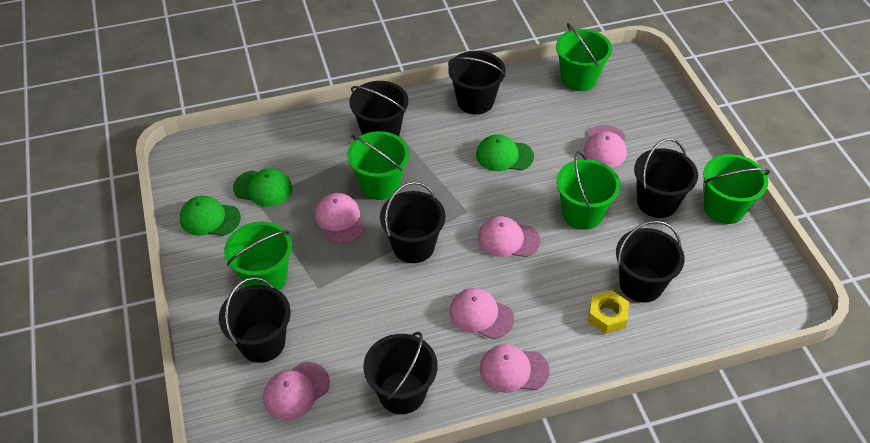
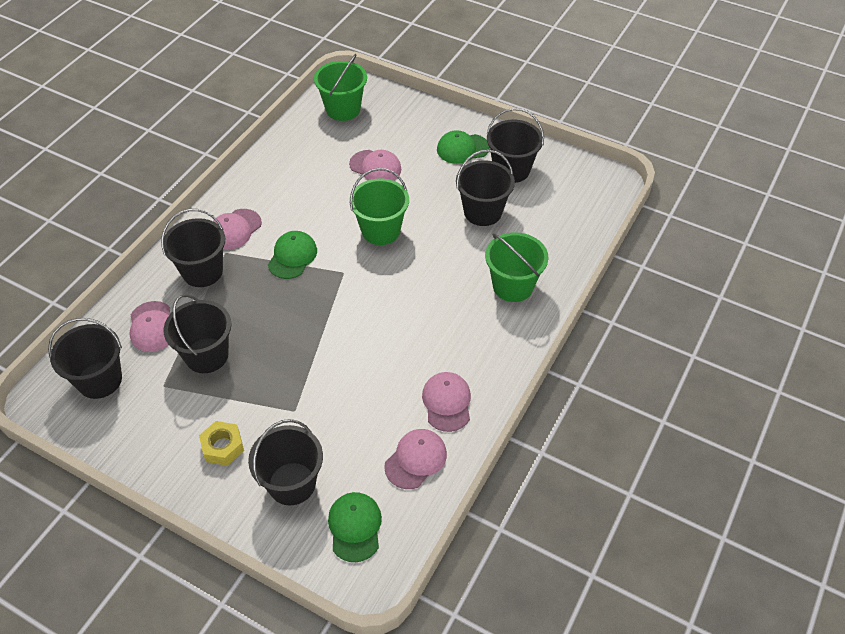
black bucket: [219,277,291,363] [349,81,408,136] [363,332,438,414] [380,182,446,263] [448,51,506,114] [616,220,685,302] [634,138,698,218] = 7 -> [48,318,122,399] [161,209,225,287] [163,294,232,373] [248,419,323,505] [456,150,515,226] [487,108,544,183] = 6
green bucket: [224,221,292,290] [347,131,409,200] [556,23,612,91] [556,151,620,230] [703,154,770,224] = 5 -> [314,54,367,121] [349,168,409,245] [485,232,548,302] = 3
pink cap: [263,362,330,420] [315,193,365,244] [449,288,514,339] [478,216,540,257] [480,344,550,393] [584,125,627,168] = 6 -> [130,301,170,352] [213,209,262,250] [349,150,401,180] [384,429,447,489] [422,372,471,432] = 5

